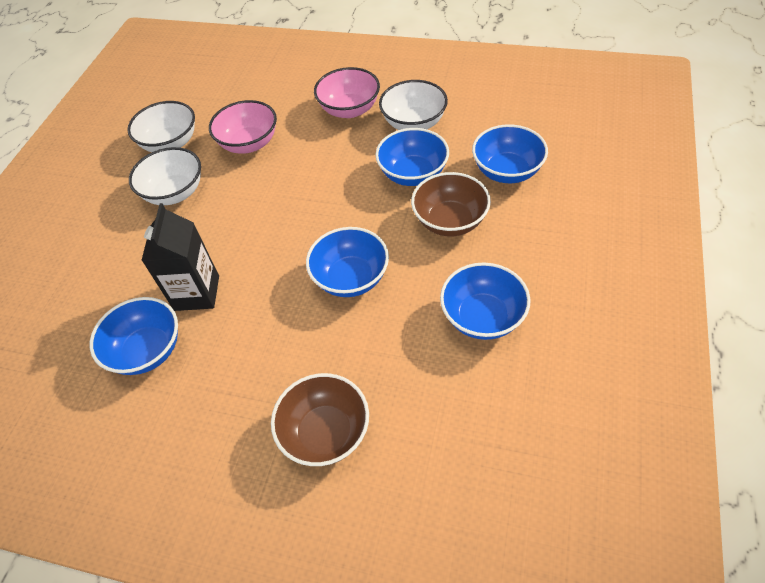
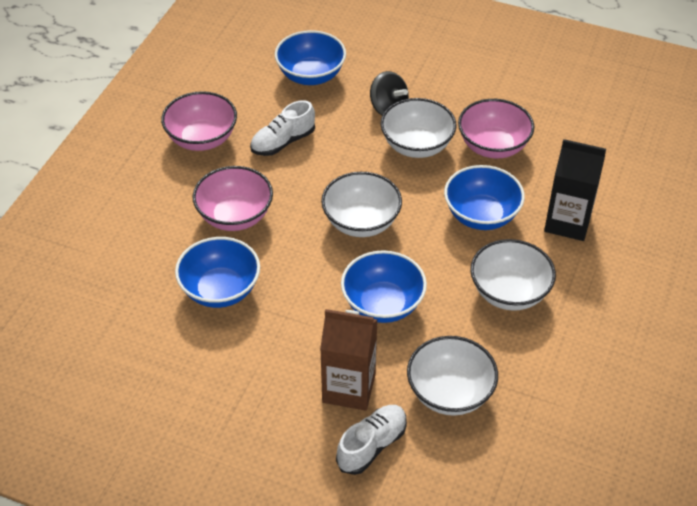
black spinning top: none = 0 -> [370,71,409,115] = 1
blue bowl: [90,297,178,375] [306,227,389,297] [375,128,449,186] [440,263,531,340] [472,124,548,183] = 5 -> [175,237,260,308] [275,30,346,85] [341,250,427,323] [444,165,525,230] = 4
brown bowl: [271,373,369,466] [411,172,491,236] = 2 -> none = 0
brown carton: none = 0 -> [320,309,377,411] = 1
pink bowl: [209,100,277,154] [314,67,380,118] = 2 -> [161,91,237,151] [193,166,273,231] [458,99,534,158] = 3
white bowl: [127,101,195,152] [129,147,201,205] [379,80,448,130] = 3 -> [321,172,402,237] [380,98,457,158] [407,336,498,416] [470,239,556,311] = 4
white shoe: none = 0 -> [250,100,315,156] [336,405,407,475] = 2

